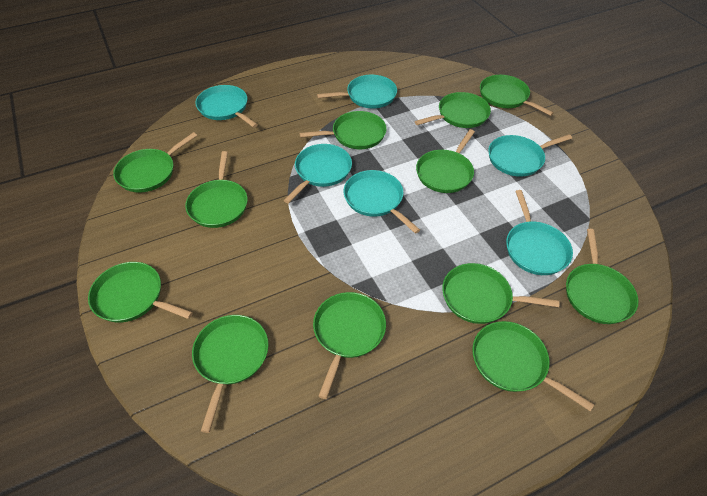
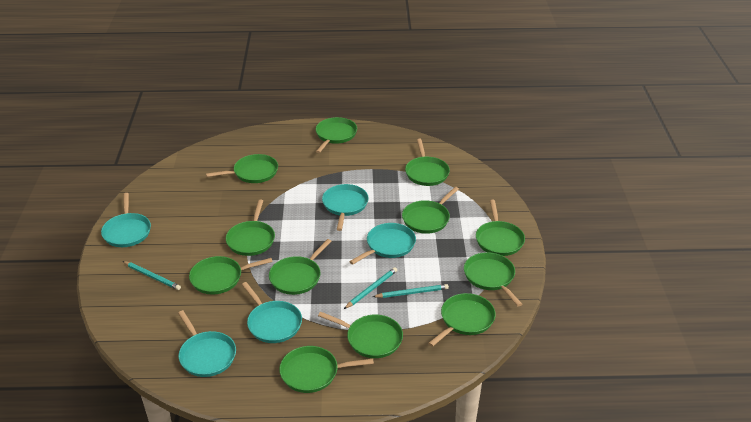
turquoise pan: [195,85,258,128] [283,144,352,204] [317,75,397,108] [344,170,420,234] [488,134,572,177] [506,190,573,275] = 6 -> [101,193,151,247] [178,310,236,377] [242,282,302,343] [322,184,369,231] [349,223,416,265] = 5
turquoise pencil: none = 0 -> [123,261,181,290] [344,267,397,309] [373,284,449,298] = 3

